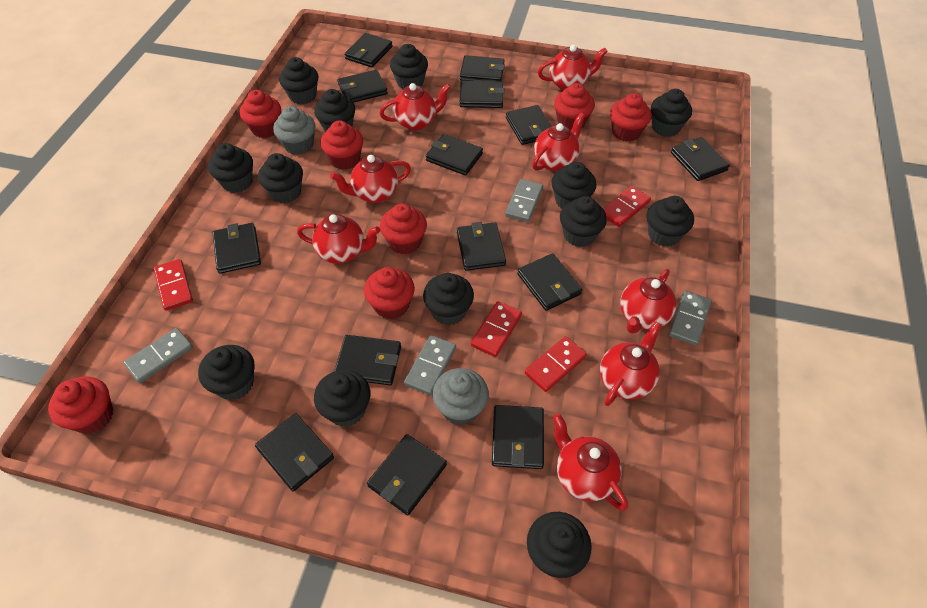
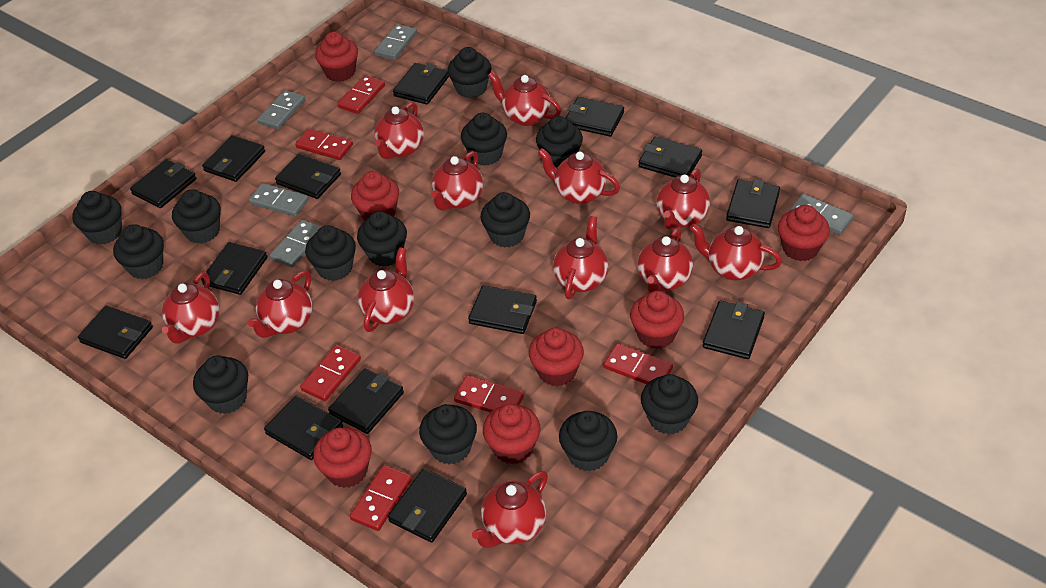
grey cupcake: [273,106,315,155] [433,368,489,425] = 2 -> none = 0
grey domino: [123,328,193,383] [404,335,456,395] [505,179,543,222] [669,291,712,346] = 4 -> [249,183,309,217] [257,90,305,129] [270,220,321,268] [374,24,417,60] [790,194,854,235] = 5
red domino: [154,259,193,311] [471,301,522,357] [525,336,587,392] [603,186,651,227] = 4 -> [295,128,353,160] [300,345,361,401] [338,75,385,114] [350,465,412,531] [454,375,524,413] [603,343,673,384] = 6
red teapot: [297,214,380,264] [330,155,411,203] [379,83,451,131] [532,113,585,171] [538,45,608,90] [553,414,628,511] [600,321,661,406] [620,269,677,333] = 8 -> [162,272,219,344] [248,271,313,338] [358,247,414,332] [374,102,424,159] [431,151,483,211] [472,471,548,548] [488,71,561,126] [538,148,620,204] [553,216,608,299] [637,228,693,293] [657,168,710,230] [690,224,782,281] = 12

